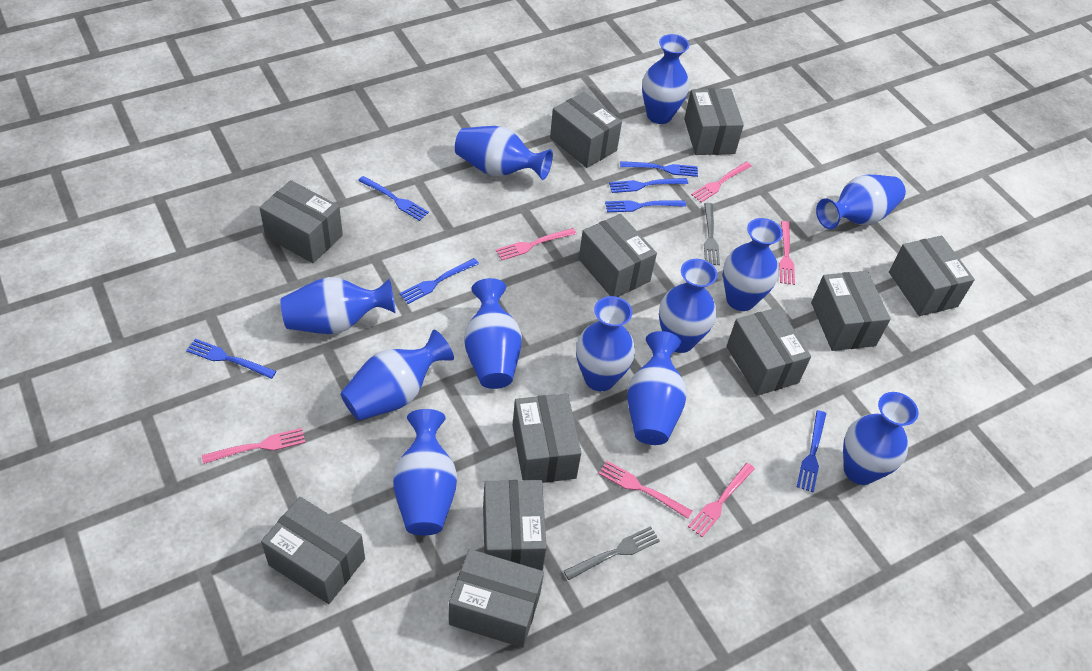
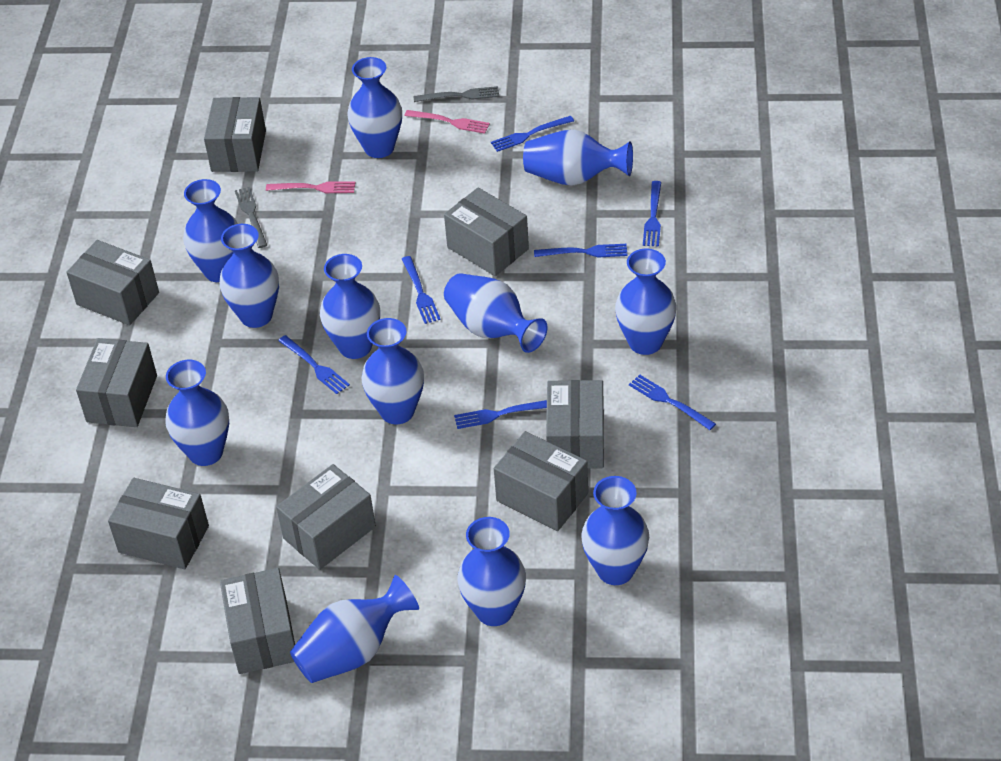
grey box: [259,180,343,263] [261,497,365,604] [449,549,544,648] [483,480,547,571] [513,393,581,483] [550,92,622,168] [579,214,657,297] [684,89,744,155] [726,307,811,396] [811,271,891,351] [889,236,975,316] = 11 -> [66,240,159,325] [76,338,157,427] [108,478,209,569] [204,97,266,172] [220,568,295,674] [276,464,376,570] [444,187,529,276] [494,431,588,531] [546,380,604,468] = 9
pink fork: [202,428,306,464] [496,228,576,260] [598,461,692,519] [688,463,755,537] [691,162,752,203] [779,221,795,285] = 6 -> [266,181,355,193] [405,110,490,134] = 2

